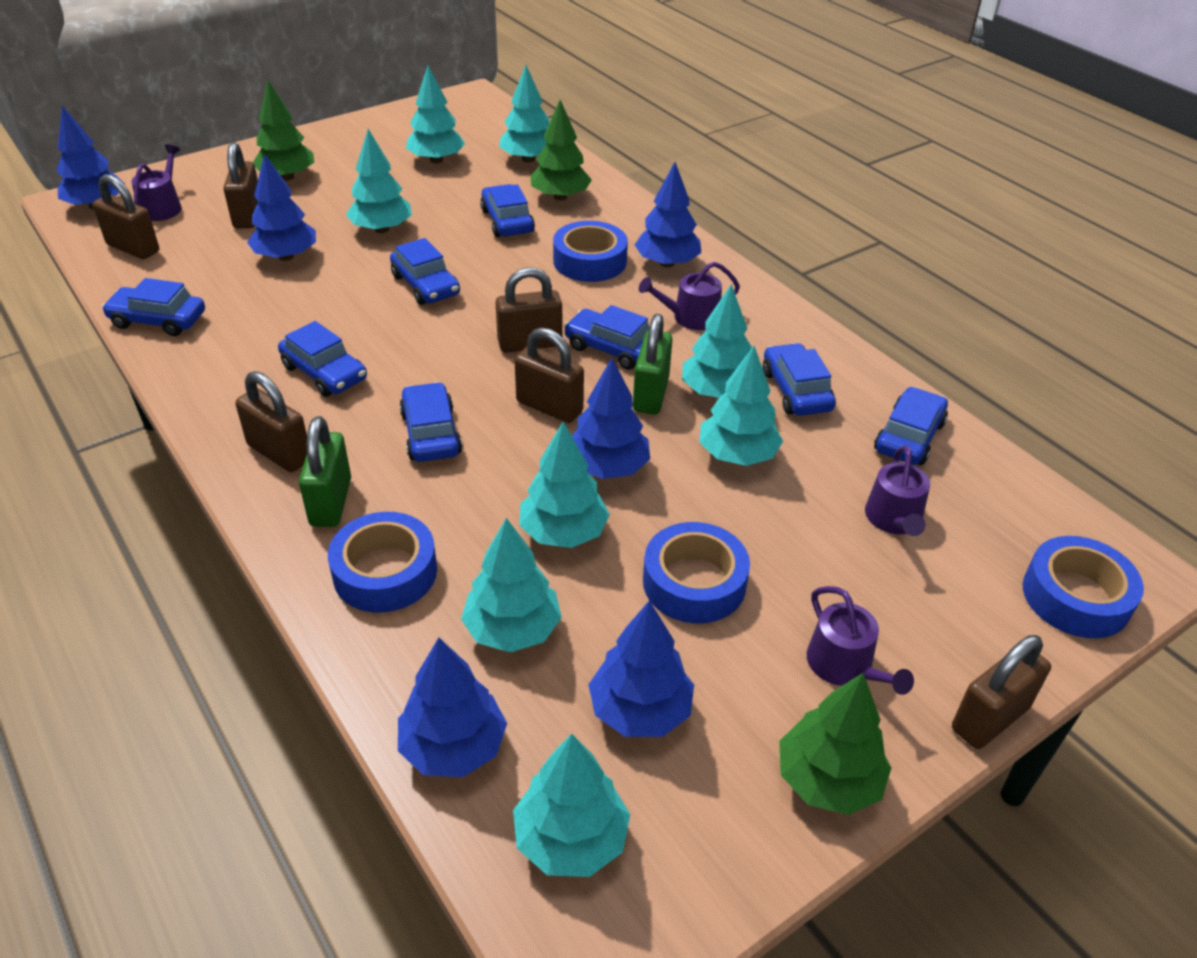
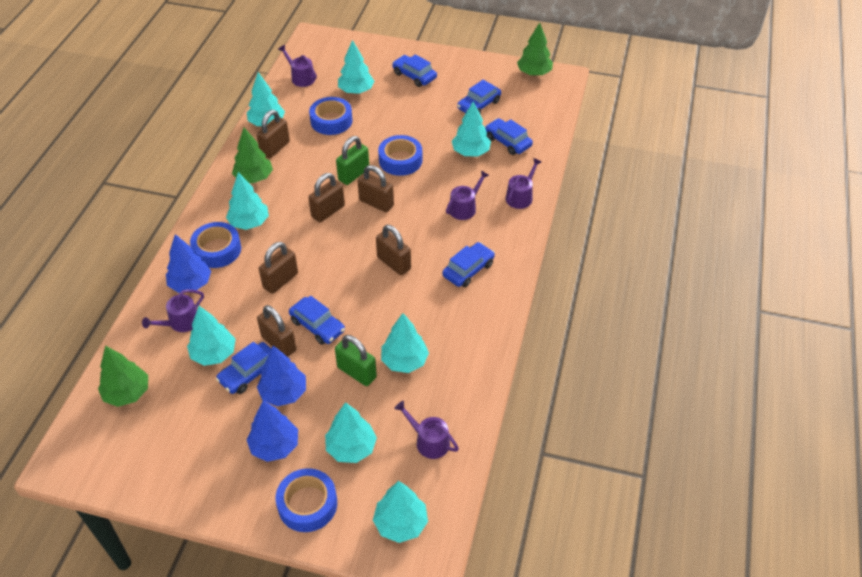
blue car: [102,278,205,336] [278,321,367,397] [390,238,460,305] [399,382,462,462] [480,184,535,237] [564,305,650,370] [763,343,836,416] [874,387,948,465] = 8 -> [216,342,271,394] [289,296,345,345] [392,54,437,87] [442,242,495,287] [457,80,501,114] [485,118,533,155] = 6
blue tree: [56,106,125,209] [247,154,316,261] [398,638,507,777] [572,358,650,479] [588,600,694,737] [635,162,702,267] = 6 -> [166,234,211,293] [247,400,298,462] [257,346,306,406] = 3
purple watering can: [131,145,182,221] [639,262,740,330] [807,586,914,695] [865,445,930,536] = 4 -> [142,289,204,332] [278,45,317,87] [394,401,459,459] [446,171,489,220] [506,158,541,209] = 5

